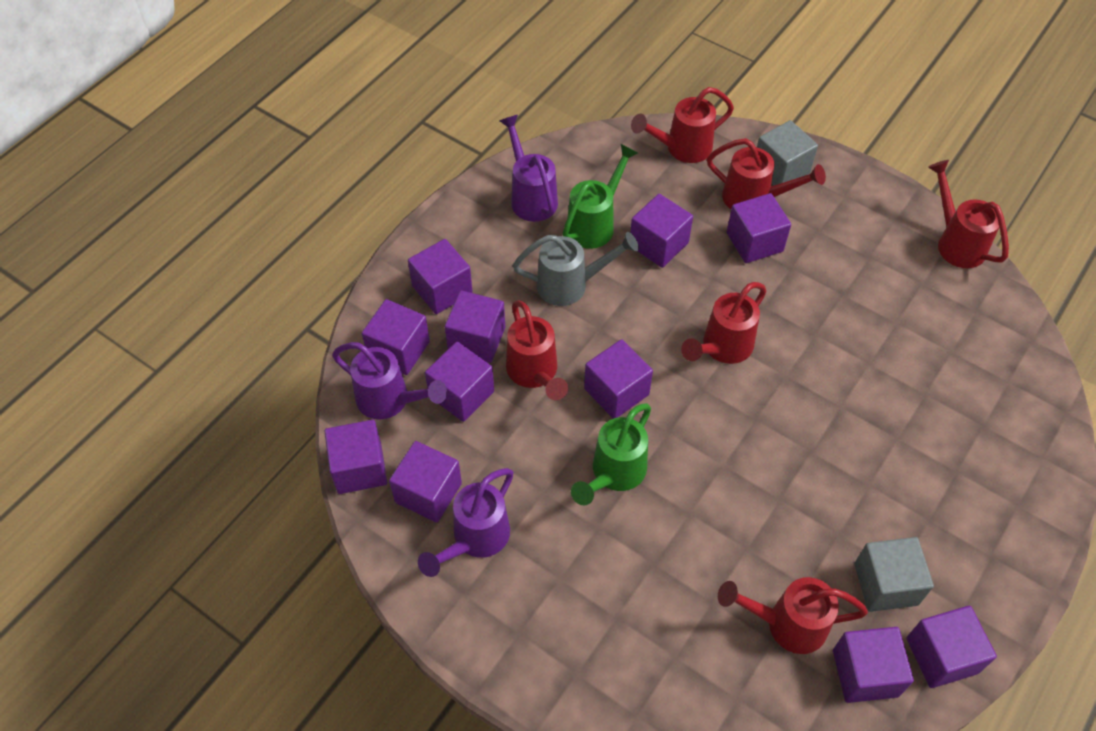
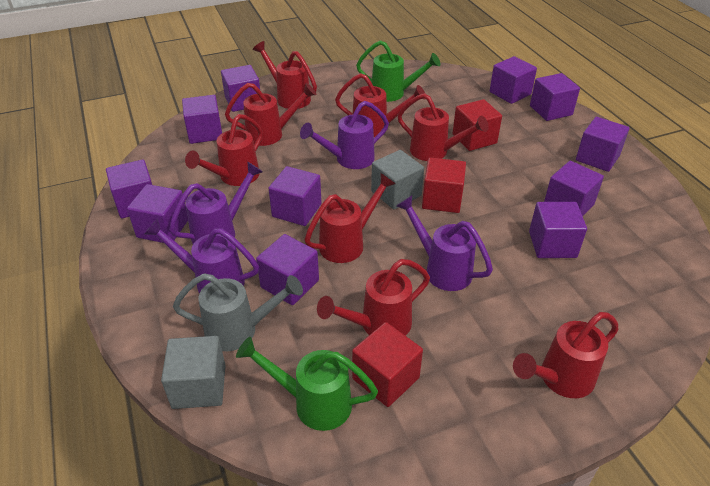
purple watering can: [332,342,447,419] [418,468,514,577] [499,115,558,222] = 3 -> [145,218,259,294] [169,162,263,244] [300,101,389,169] [396,195,493,291] = 4
red cube: none = 0 -> [352,322,423,407] [422,158,466,213] [453,99,502,151] = 3
red watering can: [506,300,568,400] [631,87,734,163] [681,282,766,364] [707,138,826,209] [718,577,868,654] [928,160,1009,268] = 6 -> [185,114,263,186] [225,83,316,146] [253,41,317,109] [304,173,395,263] [317,259,430,336] [335,73,425,137] [397,93,489,161] [513,312,618,398] = 8

